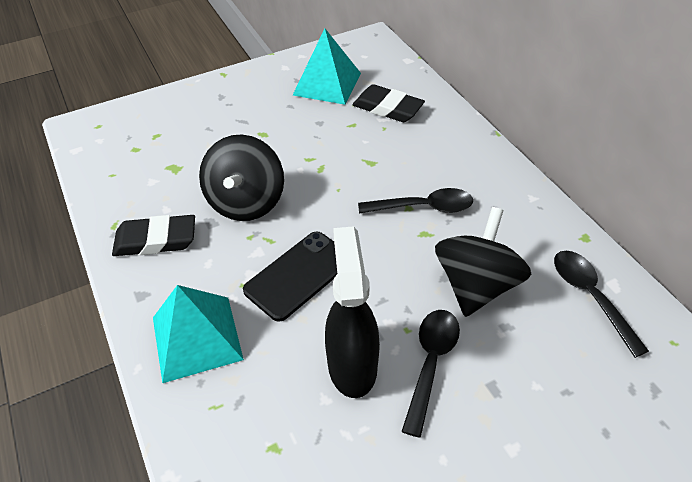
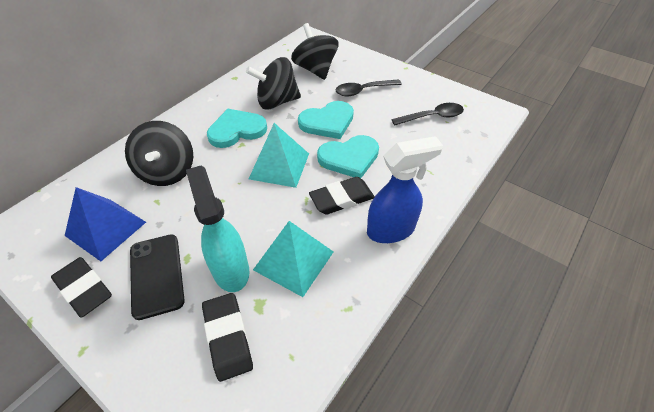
black eraser: [112,215,195,256] [352,84,425,122] = 2 -> [51,257,112,318] [202,293,253,382] [309,177,375,215] = 3
black spinning top: [199,135,284,221] [435,207,531,317] = 2 -> [125,121,193,186] [246,57,301,110] [291,23,339,80] = 3
black spoon: [358,188,473,214] [401,310,460,438] [554,251,649,358] = 3 -> [336,79,402,96] [391,103,464,126] = 2
black spray bottle: [325,226,380,398] = 1 -> none = 0
blue pyramid: none = 0 -> [65,187,146,261] = 1
blue spray bottle: none = 0 -> [367,136,443,243] = 1
turquoise heart: none = 0 -> [207,109,267,148] [298,101,354,139] [317,135,379,178] = 3
turquoise spray bottle: none = 0 -> [186,165,249,292] = 1

